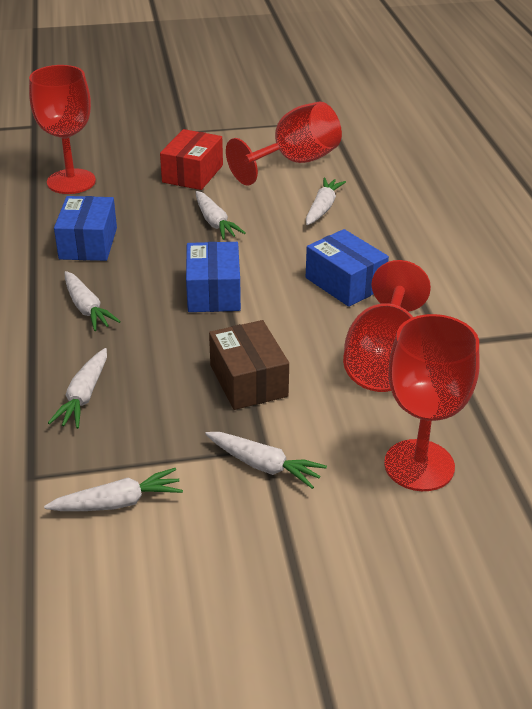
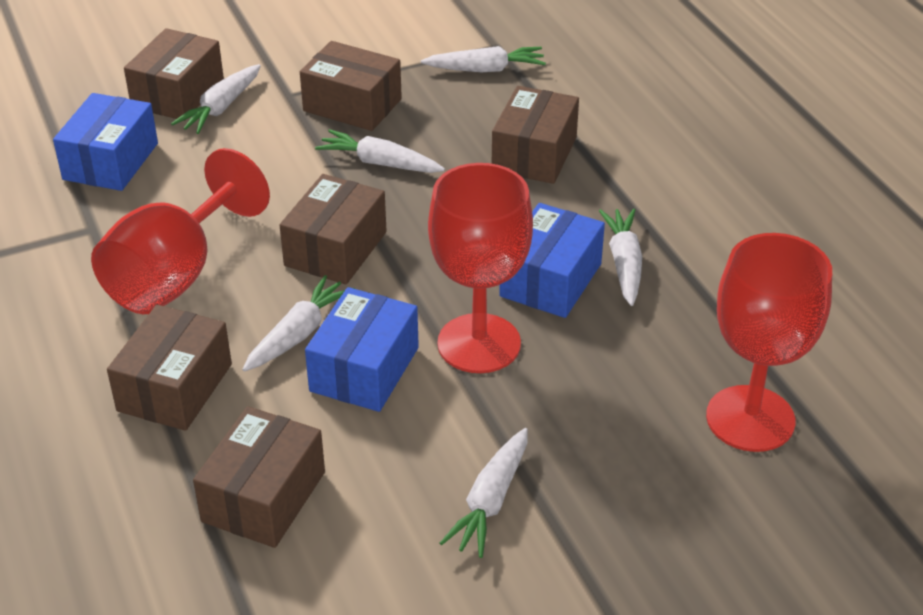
brown box: [209,320,289,410] = 1 -> [107,305,232,431] [124,28,224,121] [193,406,325,548] [279,174,387,284] [300,41,402,131] [492,86,579,184] = 6
red box: [160,129,223,190] = 1 -> none = 0
red goblet: [29,65,96,194] [226,102,342,186] [343,260,431,392] [384,314,480,491] = 4 -> [91,148,270,314] [428,163,533,373] [706,233,832,452] = 3

